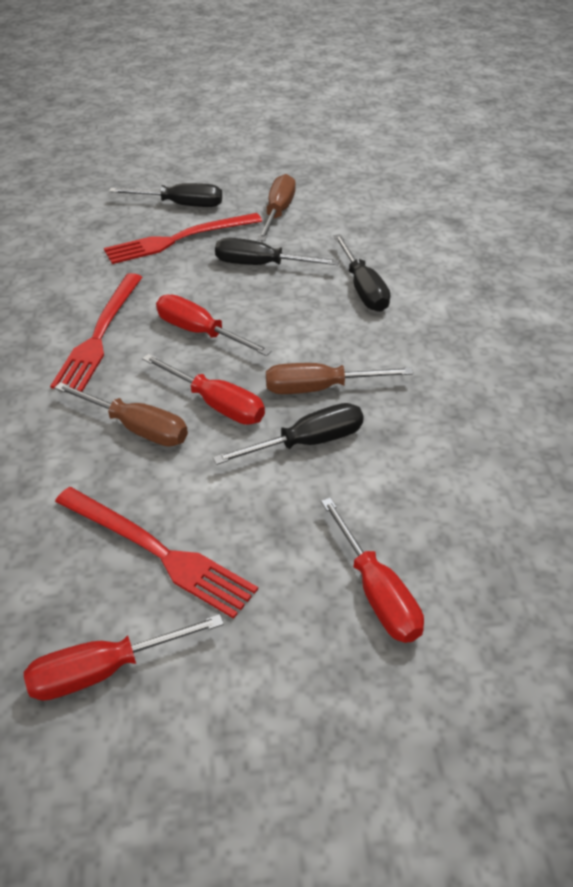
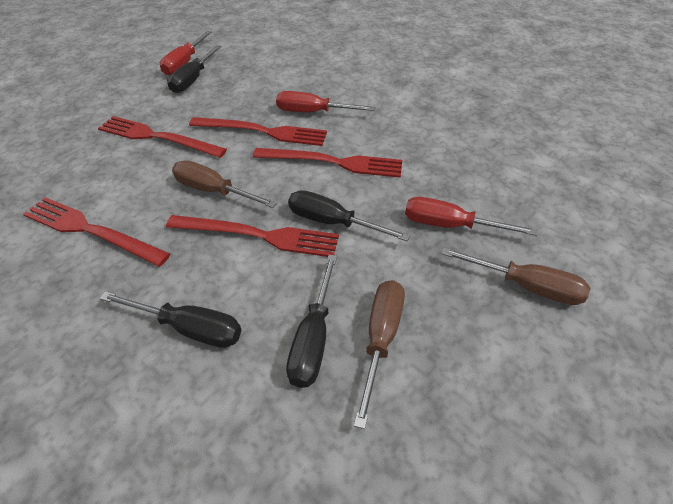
red fork: [50,273,142,392] [55,487,258,619] [104,213,262,264] = 3 -> [23,197,170,267] [98,116,227,158] [166,215,339,257] [189,117,327,146] [253,148,402,178] = 5
red screwdriver: [24,614,224,701] [142,354,265,425] [156,295,272,356] [321,498,424,643] = 4 -> [160,31,212,76] [276,91,375,112] [405,197,537,236] = 3

